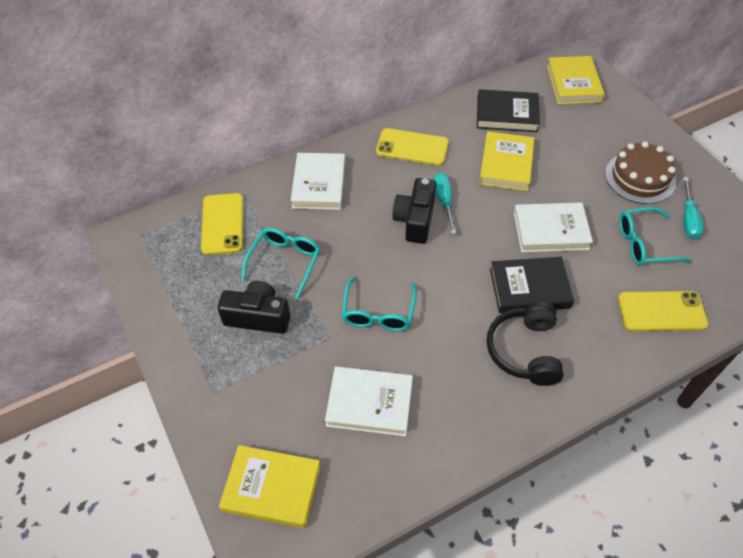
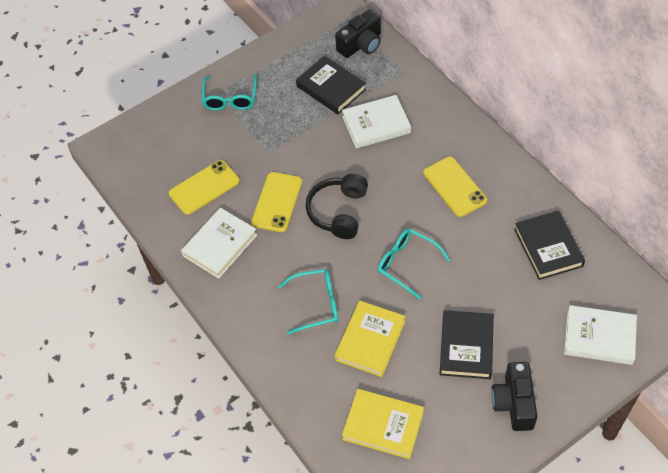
black book: [477,89,540,132] [490,257,574,313] = 2 -> [296,56,366,114] [439,310,494,379] [514,211,585,280] = 3
brown cake: [605,141,676,204] = 1 -> none = 0
turquoise screwdriver: [434,173,456,234] [683,177,703,239] = 2 -> none = 0
yellow book: [219,445,321,528] [479,131,534,191] [547,56,604,104] = 3 -> [335,301,405,377] [342,389,424,459] = 2

